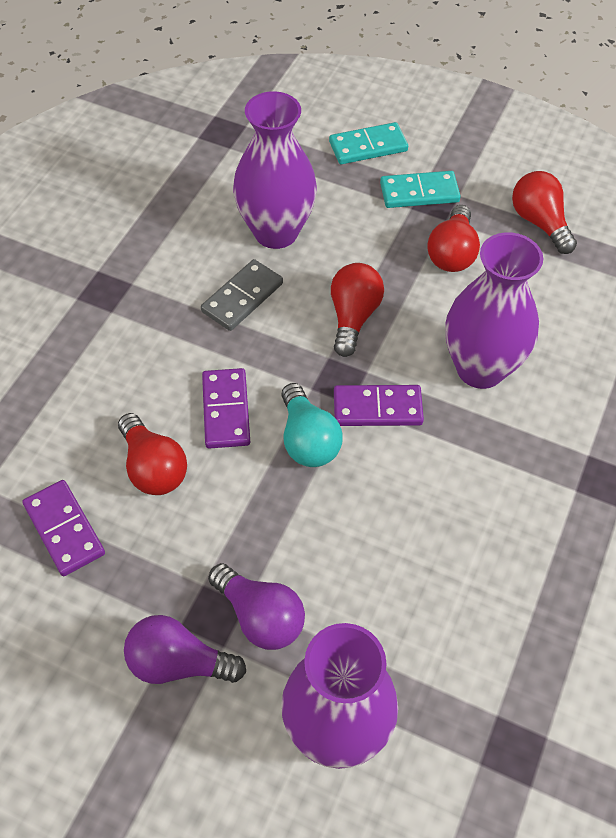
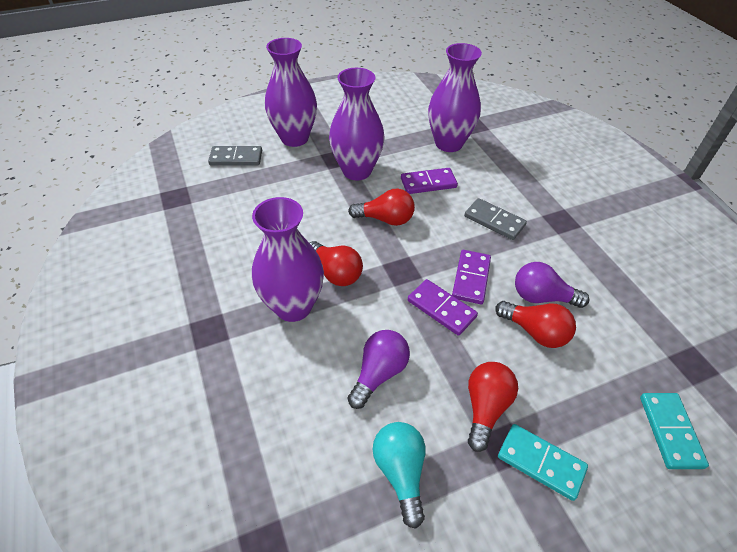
grey domino: [201,259,283,331] = 1 -> [208,146,262,166] [464,198,527,240] = 2
purple vase: [233,91,317,249] [281,623,398,769] [445,232,543,389] = 3 -> [252,197,324,322] [265,38,317,147] [329,68,385,180] [428,43,482,152] = 4

